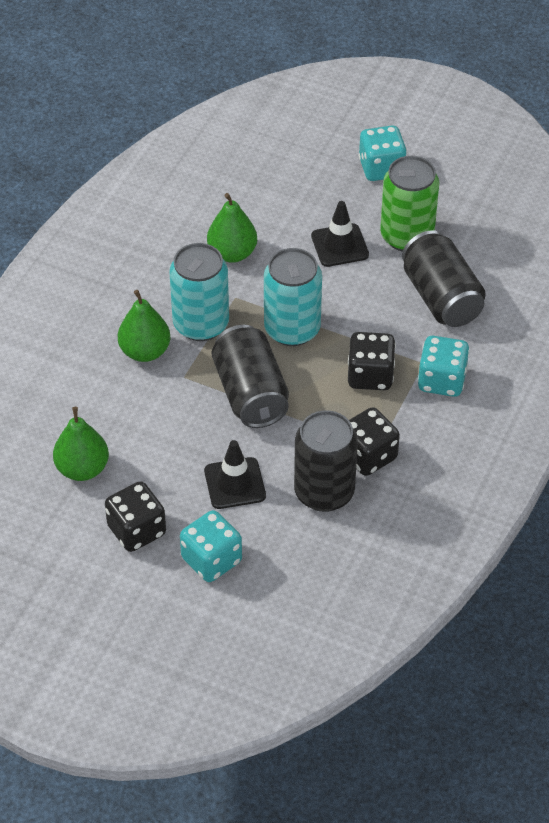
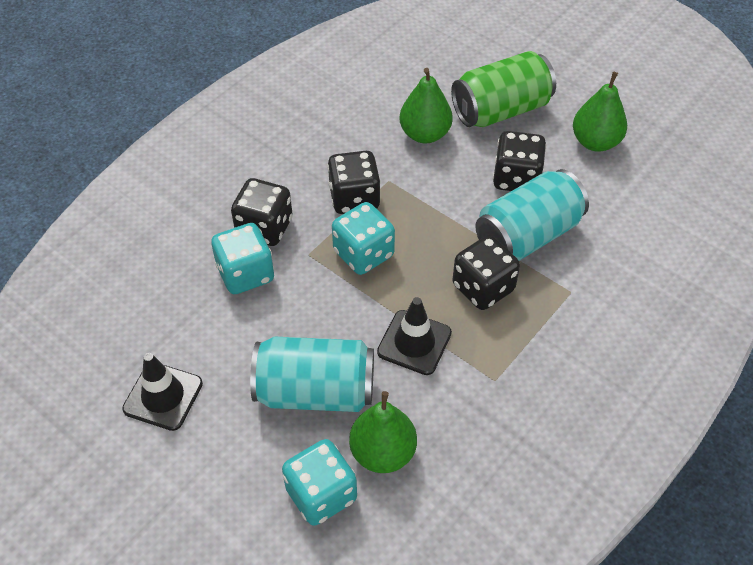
black can: [212,325,289,428] [294,410,358,512] [402,230,486,327] = 3 -> none = 0
black dice: [105,481,166,552] [348,332,396,390] [349,407,400,476] = 3 -> [231,178,292,246] [327,151,381,214] [452,235,520,310] [493,131,546,191] = 4

